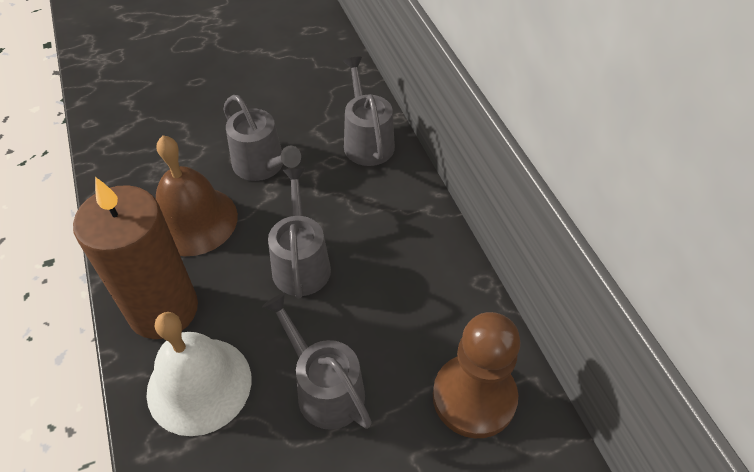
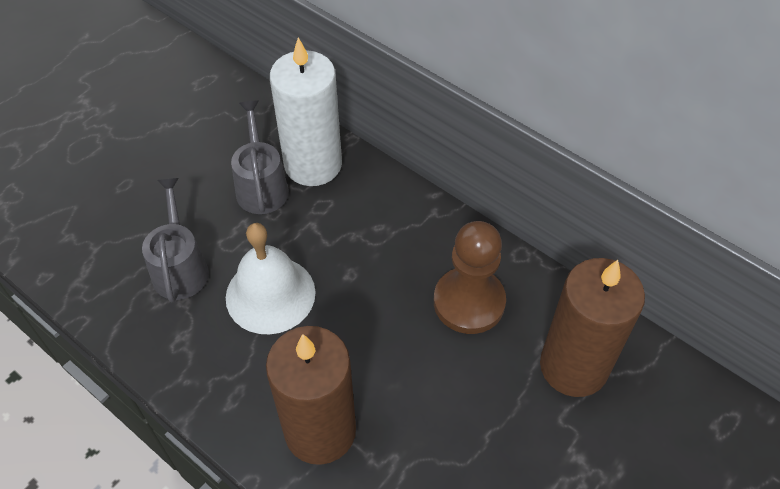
brown bell: [156,135,238,256] = 1 -> none = 0
brown candle: [73,177,198,339] = 1 -> [266,326,356,465] [540,258,645,397] = 2
grey watering can: [224,95,301,181] [262,293,372,430] [268,169,331,298] [343,56,395,166] = 4 -> [142,178,209,302] [231,100,289,214] = 2
white candle: none = 0 -> [270,37,342,186] = 1

